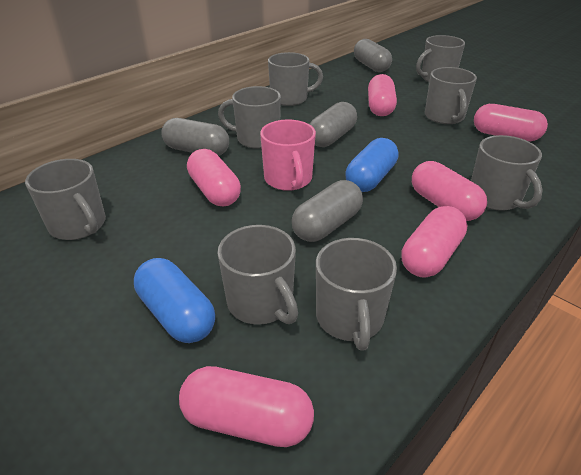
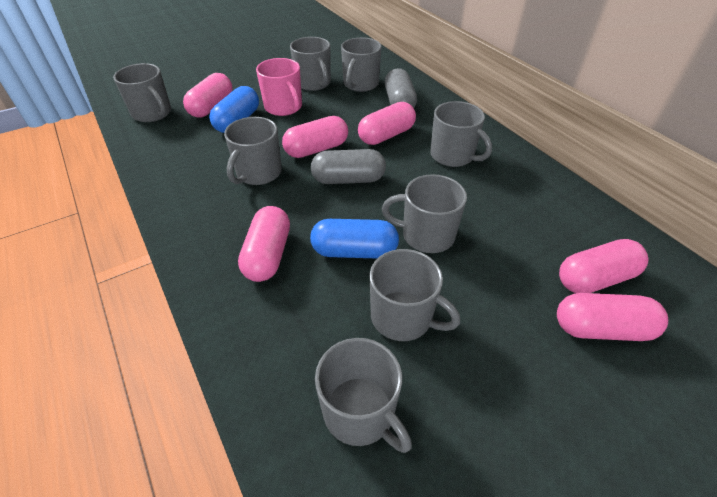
grey capsule: [161,118,229,156] [292,180,363,242] [310,102,357,147] [354,39,392,72] = 4 -> [311,149,386,184] [385,68,417,108] = 2

